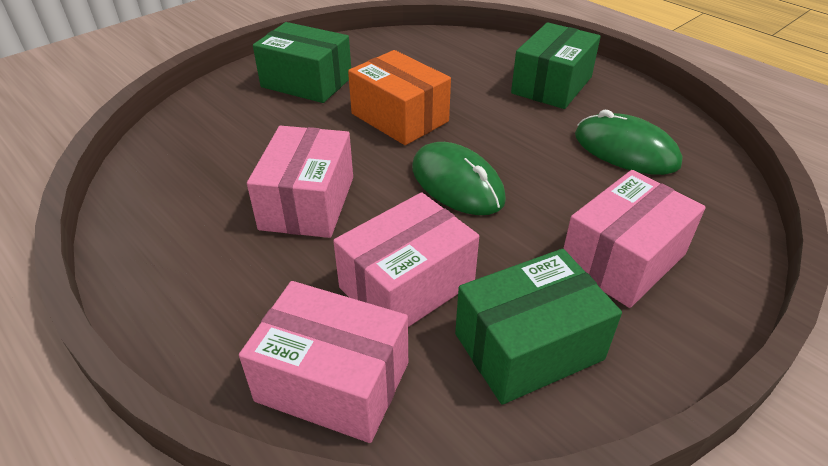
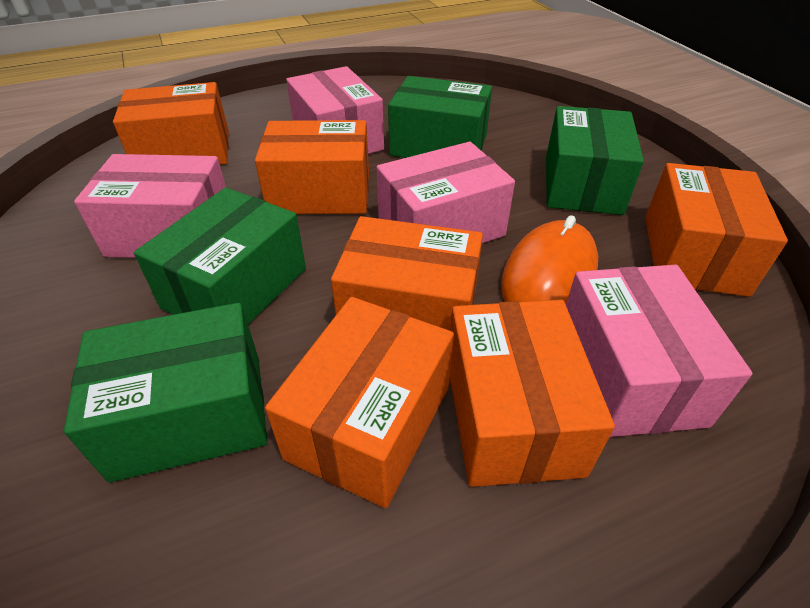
green box: [253,22,351,103] [455,249,622,405] [511,22,601,109] = 3 -> [64,303,268,482] [134,187,306,324] [388,76,492,158] [546,106,644,215] = 4
green mouse: [412,142,506,215] [575,110,683,175] = 2 -> none = 0
orange box: [348,50,451,145] = 1 -> [113,82,229,165] [255,120,369,214] [265,297,454,508] [331,216,483,331] [450,300,615,487] [645,163,788,297] = 6
orange mouse: none = 0 -> [501,215,598,304] = 1

